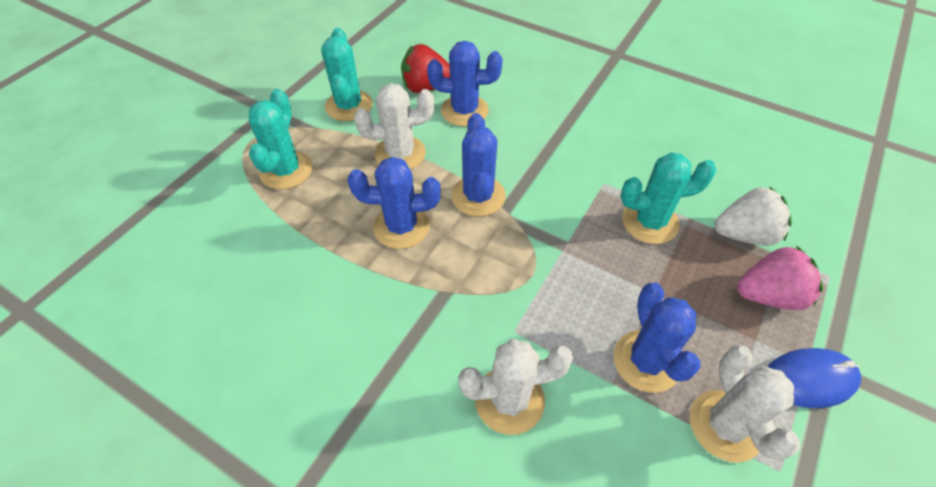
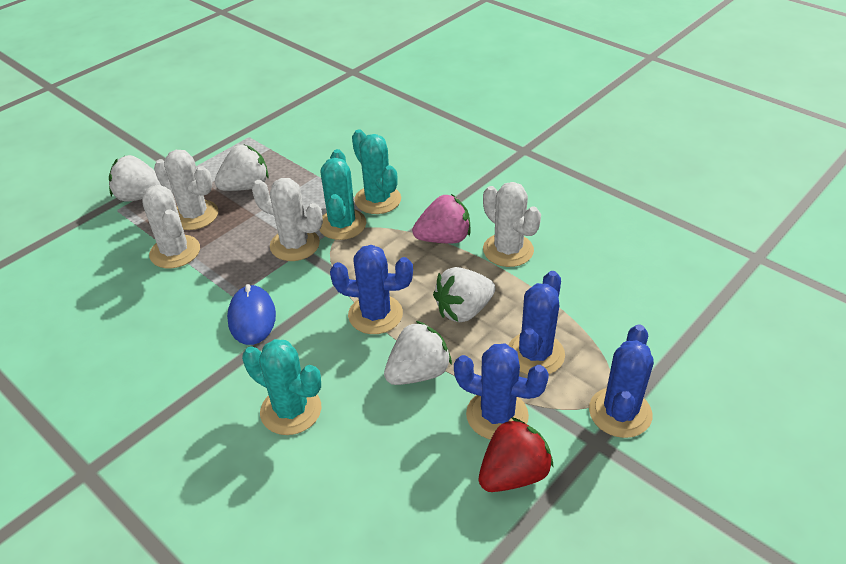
white cactus: [354,83,434,170] [458,339,573,435] [690,345,800,463] = 3 -> [142,185,200,268] [154,150,218,230] [252,178,323,261] [483,182,541,267] = 4
white strawberry: [714,186,792,246] = 1 -> [109,155,161,202] [215,145,269,191] [384,321,452,385] [433,267,495,322] = 4

